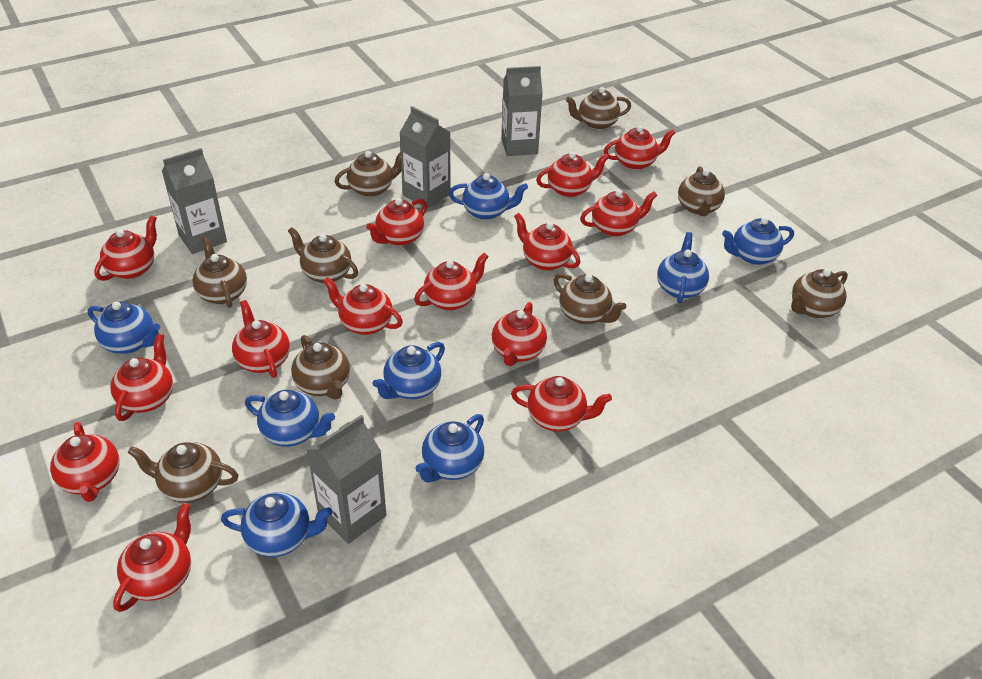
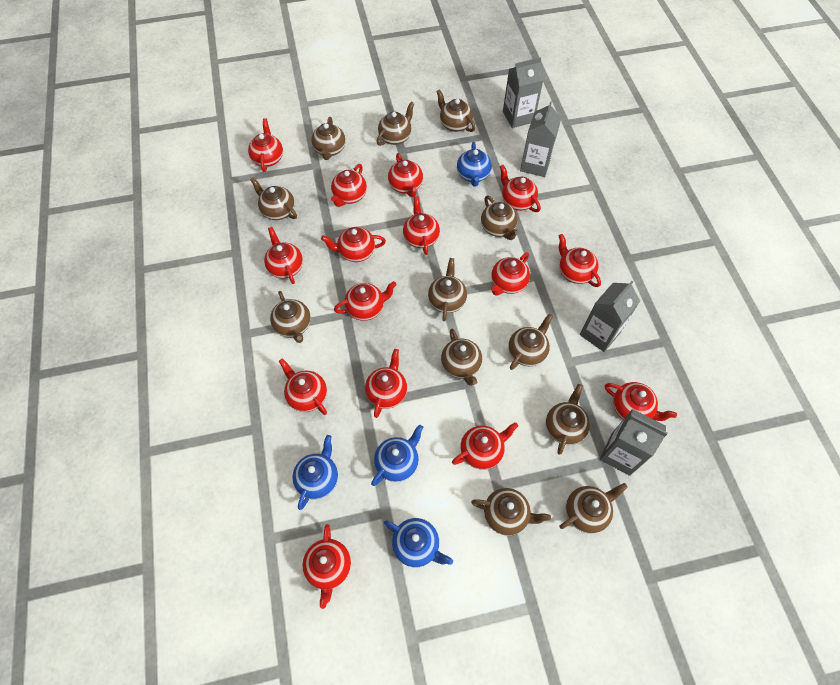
blue teapot: [88,302,160,354] [221,492,333,557] [245,390,335,447] [373,342,445,399] [415,414,484,482] [449,173,528,220] [657,232,709,303] [722,217,794,265] = 8 -> [292,435,338,510] [371,425,423,486] [384,518,453,567] [457,142,492,187] = 4
brown teapot: [128,442,238,503] [192,237,247,308] [288,227,358,284] [291,335,350,400] [334,151,402,197] [554,273,627,325] [566,87,631,130] [678,166,725,216] [791,269,848,318] = 9 -> [250,177,297,220] [270,291,311,343] [311,117,346,160] [376,101,415,146] [428,258,467,321] [436,89,475,132] [441,329,482,386] [471,488,551,536] [481,195,519,240] [508,314,553,370] [546,384,590,455] [559,483,628,533] = 12
red teapot: [50,422,120,502] [94,215,157,281] [110,334,173,421] [113,503,191,612] [232,300,290,378] [323,277,403,335] [366,198,427,246] [414,253,489,311] [492,302,547,366] [511,376,612,432] [514,213,580,271] [536,152,609,197] [580,190,657,237] [604,126,675,170] = 14 -> [248,118,283,172] [264,227,303,284] [279,358,327,415] [303,524,351,609] [321,227,386,262] [331,164,367,207] [334,281,397,321] [365,349,407,418] [388,153,423,197] [403,196,440,255] [452,422,518,470] [491,252,530,296] [500,165,541,212] [559,234,601,287] [605,382,677,421] = 15

